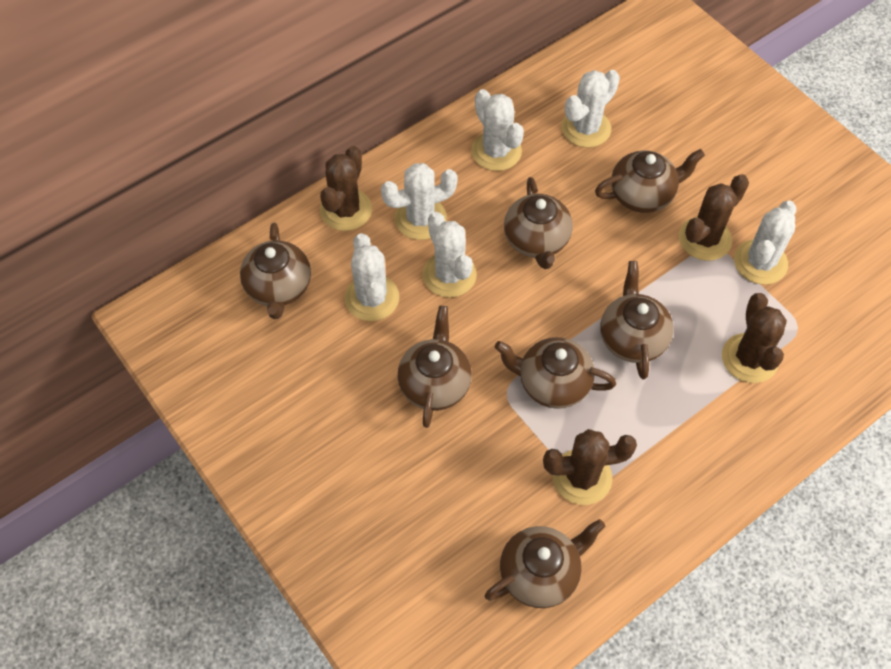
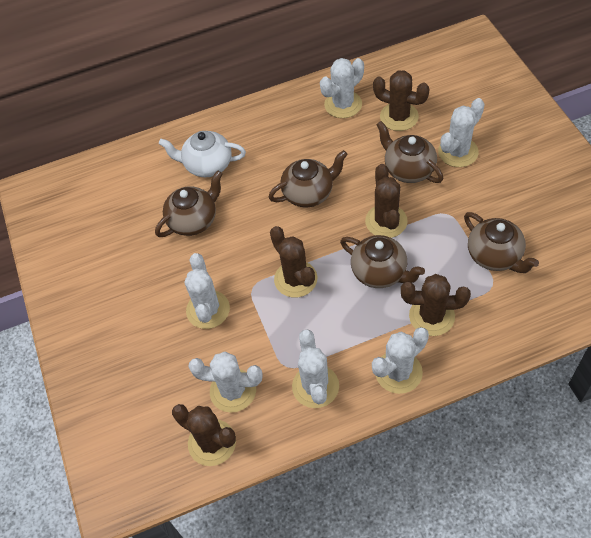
brown cactus: [320,146,372,231] [543,429,637,505] [679,174,749,261] [722,293,787,383] = 4 -> [172,404,236,466] [270,226,317,298] [365,164,408,238] [373,70,429,131] [401,274,471,336] = 5
brown teapot: [240,223,311,319] [398,306,472,428] [485,519,605,608] [495,337,616,409] [504,177,573,269] [595,149,705,213] [600,261,674,379] = 7 -> [155,171,223,237] [268,150,348,208] [340,235,425,288] [376,121,443,183] [464,212,539,273] = 5
white teapot: none = 0 -> [159,131,246,177] = 1

